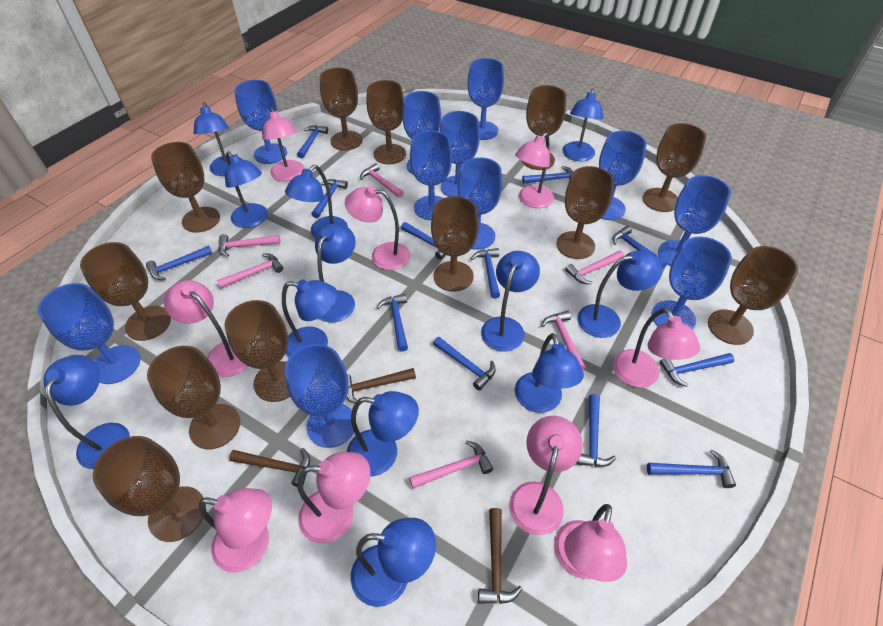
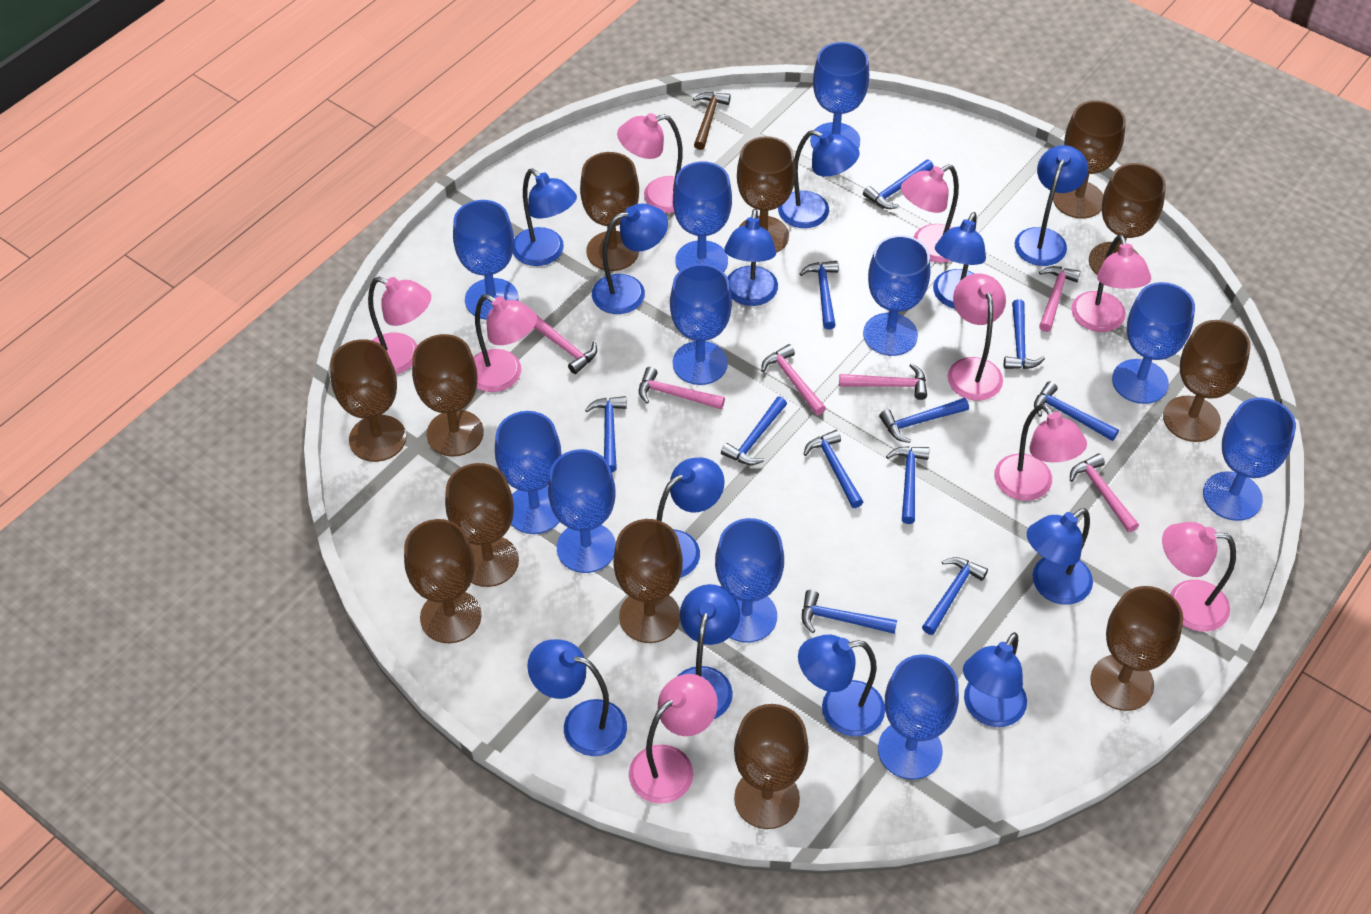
blue hammer: [146,246,213,280] [297,125,328,158] [311,179,348,218] [376,294,408,352] [401,222,445,260] [433,337,496,391] [471,248,500,299] [522,166,573,184] [577,394,616,467] [612,226,668,269] [647,449,736,488] [660,353,734,387] = 12 -> [585,396,627,472] [721,397,787,465] [800,261,838,330] [802,590,897,634] [804,430,863,508] [863,159,934,209] [879,398,969,443] [886,446,929,524] [922,557,988,635] [1004,299,1045,369] [1034,381,1119,441] = 11
brown hammer: [229,448,310,487] [346,368,416,403] [478,508,522,604] = 3 -> [693,92,731,150] = 1

